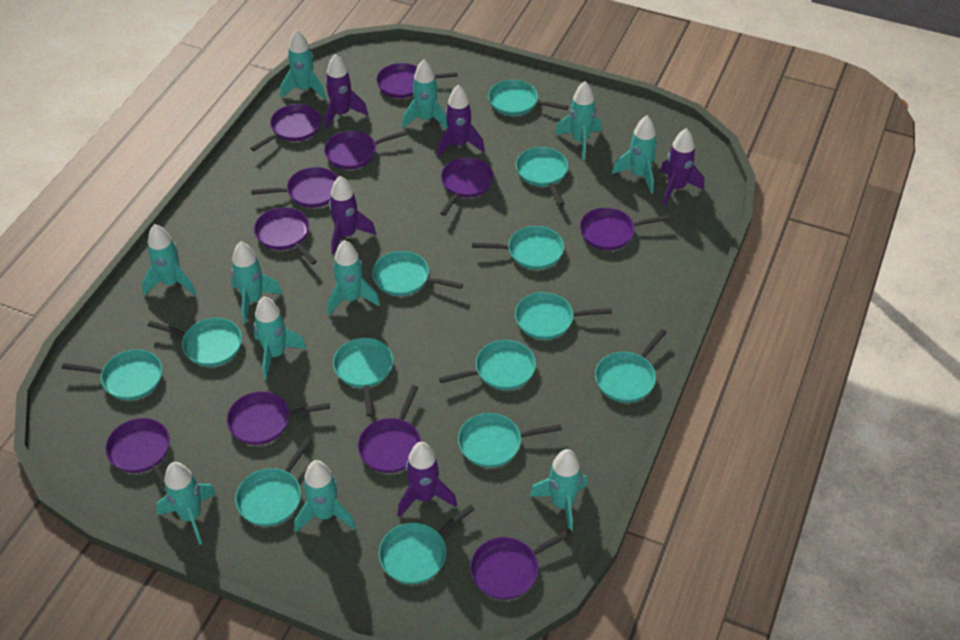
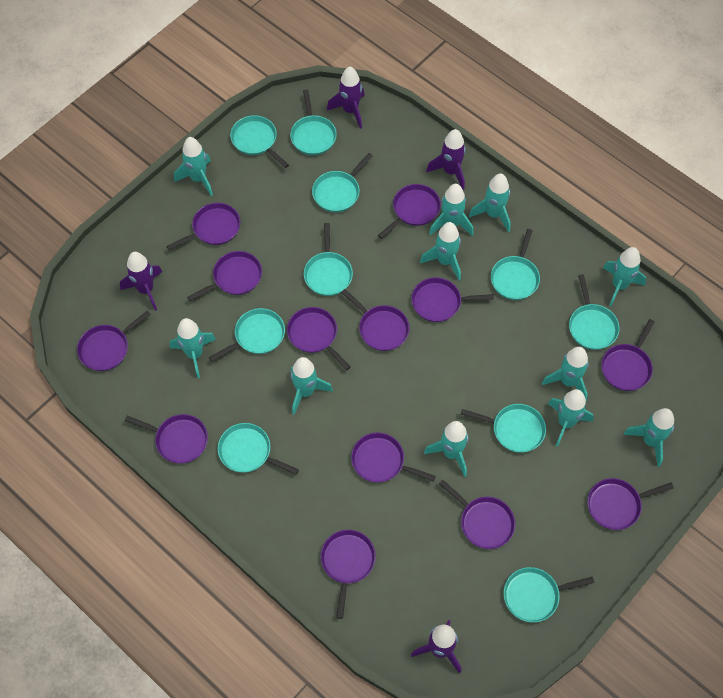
purple pan: [105,418,170,488] [227,391,330,445] [250,104,321,151] [251,167,338,208] [254,207,317,265] [324,130,408,170] [358,385,421,473] [376,63,458,98] [440,158,494,216] [470,529,573,600] [580,208,670,250] = 11 -> [77,310,151,371] [125,414,208,464] [166,203,241,250] [187,251,262,301] [287,307,351,370] [320,530,376,619] [341,289,410,351] [351,433,436,482] [378,184,441,239] [411,277,494,322] [439,480,515,549] [587,478,674,530] [601,319,654,391] = 13
purple rocket: [325,54,368,129] [329,176,376,255] [397,442,457,518] [437,85,485,157] [660,128,704,205] = 5 -> [120,252,162,311] [327,67,364,129] [411,620,461,674] [426,129,466,190] = 4
turquoise pan: [62,350,162,400] [148,318,242,367] [235,437,312,527] [333,338,393,417] [372,251,463,296] [379,504,475,584] [439,340,536,390] [458,413,562,468] [472,226,564,270] [488,80,569,116] [515,292,612,340] [516,147,568,206] [595,329,667,403] = 13 -> [209,308,285,362] [218,423,299,475] [230,115,289,168] [290,89,337,155] [304,223,353,296] [312,153,373,212] [461,404,546,453] [491,229,540,300] [504,567,595,623] [569,274,619,350] = 10

